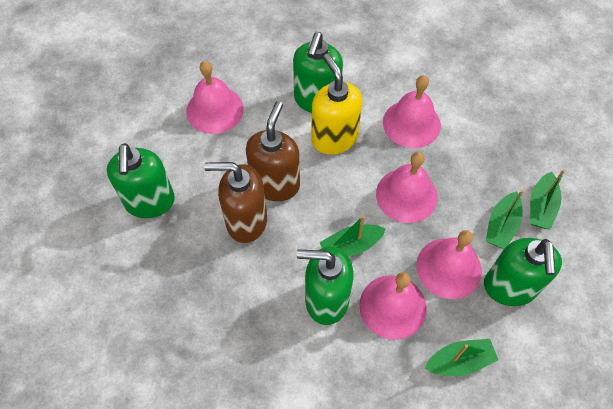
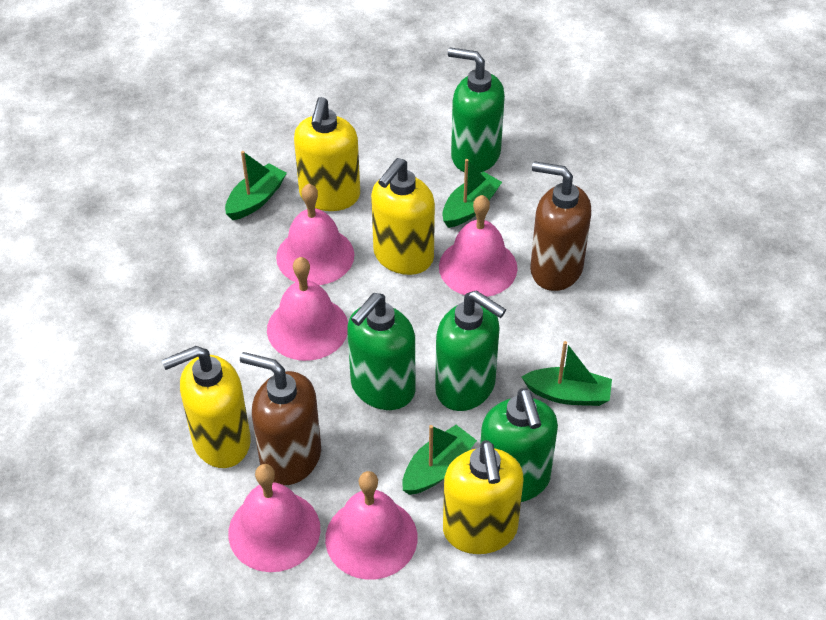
yellow soap dispenser: [311,54,362,155] = 1 -> [162,346,251,468] [294,97,360,211] [371,158,435,275] [443,440,524,554] = 4

